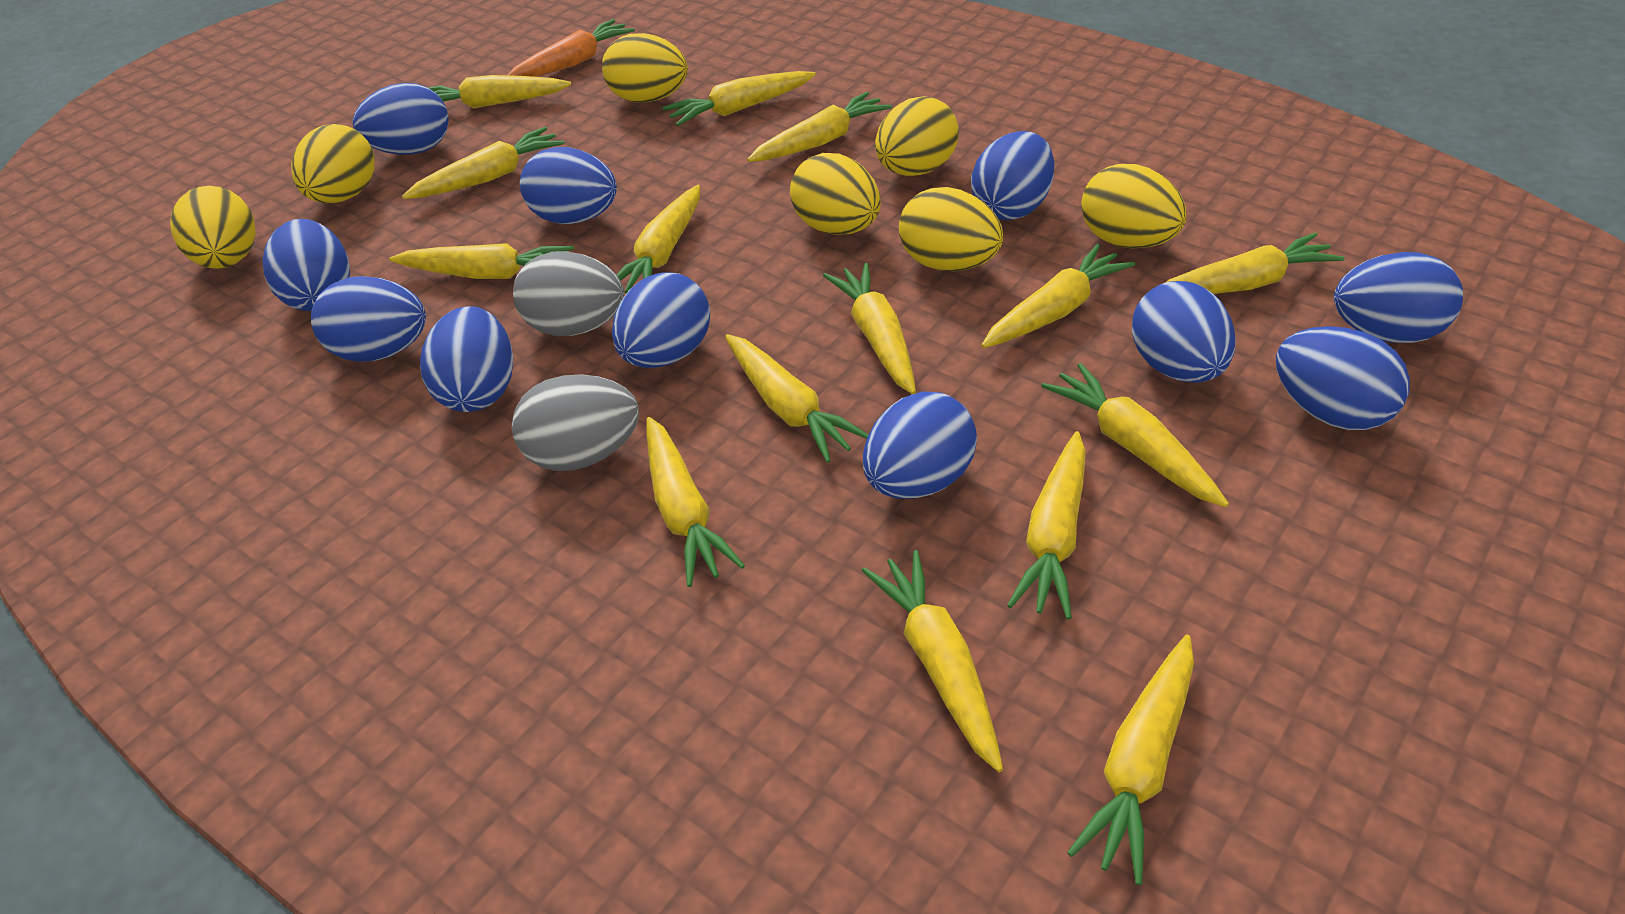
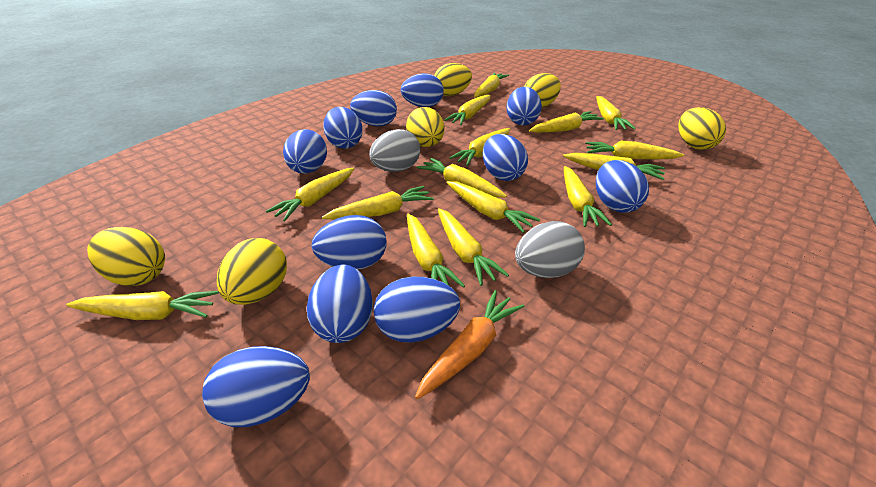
yellow egg: [170,186,256,269] [291,124,375,203] [602,33,688,103] [790,153,881,235] [875,96,959,176] [899,187,1003,271] [1081,164,1186,248] = 7 -> [87,227,165,286] [217,238,287,305] [406,107,445,147] [434,63,472,96] [524,73,561,107] [678,107,726,150] = 6

